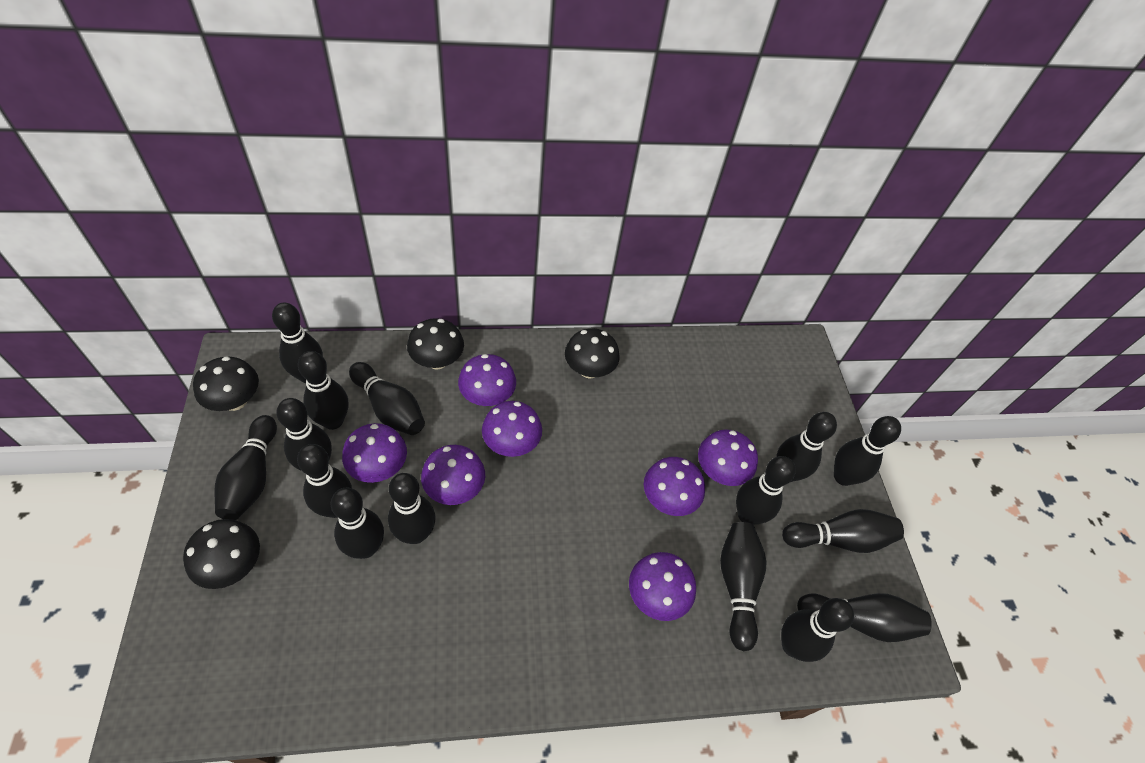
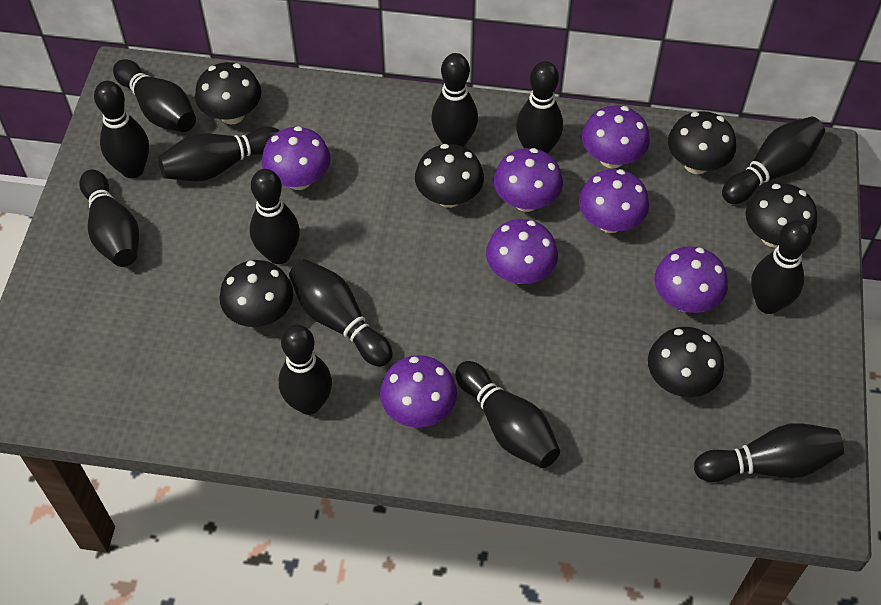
black bowling pin: [214,415,277,520] [272,303,323,383] [276,398,332,471] [297,444,352,518] [298,351,348,430] [331,487,384,559] [349,362,425,435] [388,473,436,544] [720,522,767,651] [736,456,796,525] [776,412,837,482] [781,598,854,662] [782,509,904,553] [797,593,932,642] [834,416,901,486] = 15 -> [79,170,139,267] [94,81,149,178] [113,59,196,132] [158,127,279,181] [250,169,300,264] [279,325,332,415] [289,259,393,367] [431,53,478,147] [455,361,560,468] [516,61,563,154] [694,423,844,482] [722,117,825,204] [751,220,812,314] = 13
black mushroom: [183,519,260,589] [193,356,259,411] [407,318,464,370] [565,328,620,379] = 4 -> [195,62,262,125] [219,260,293,327] [415,144,484,208] [648,327,724,397] [668,111,736,174] [746,183,817,248] = 6

